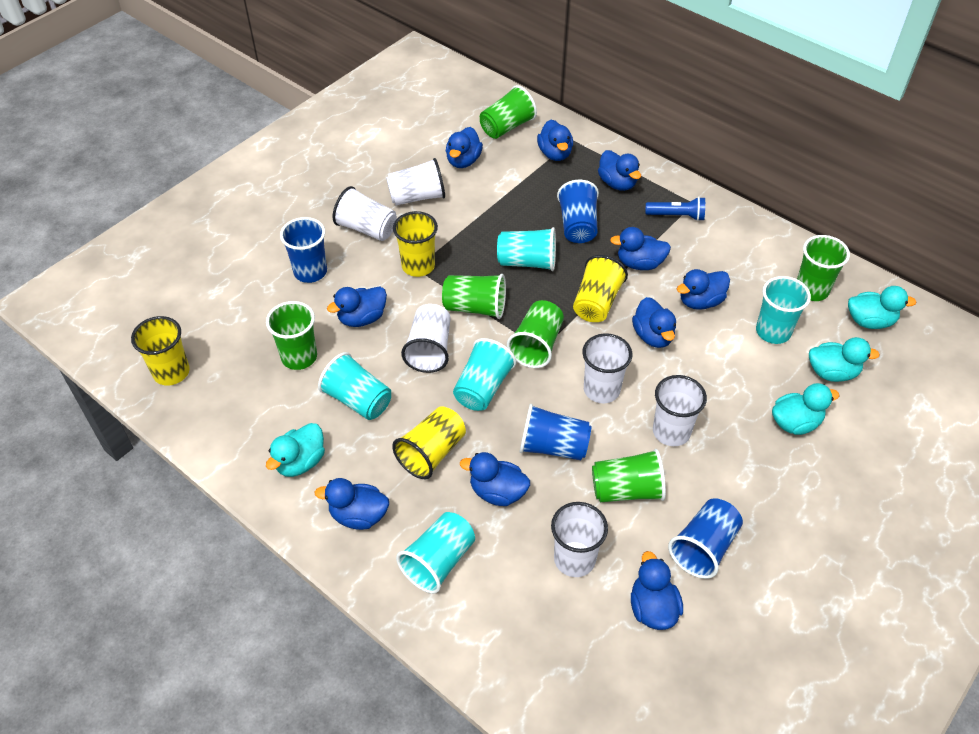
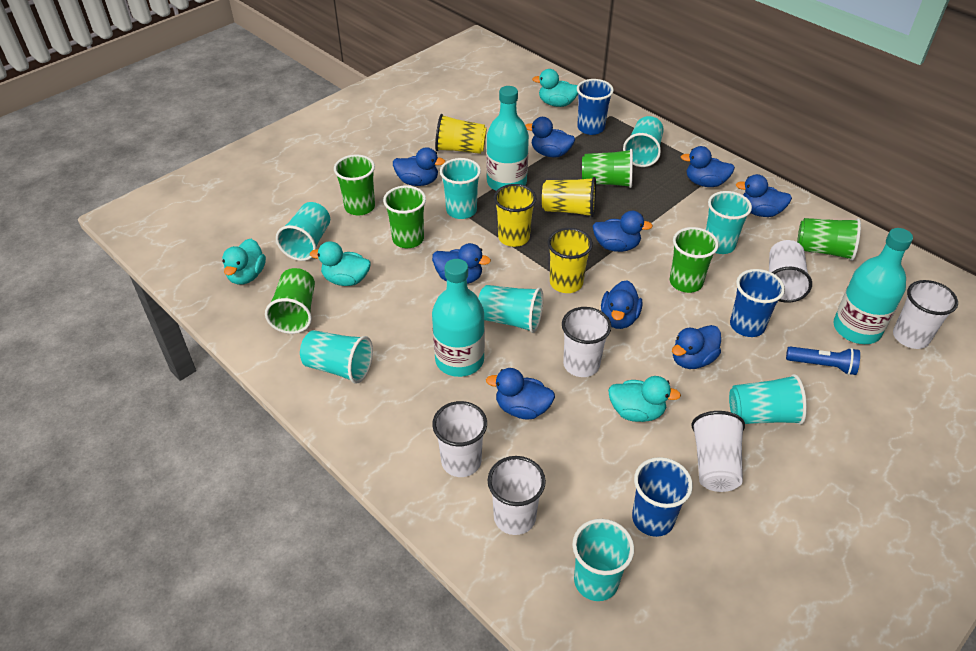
blue cup: [280,217,327,283] [520,404,591,460] [557,180,599,243] [668,498,743,579] = 4 -> [577,79,614,135] [632,457,693,537] [730,269,785,337] = 3
blue duck: [314,478,389,530] [327,286,387,327] [446,127,483,168] [460,452,530,506] [537,120,573,161] [598,150,641,191] [610,227,671,270] [631,551,683,630] [632,297,676,348] [677,269,730,310] = 10 -> [393,147,445,186] [432,243,491,284] [486,368,555,419] [525,117,575,157] [593,211,653,252] [601,280,642,329] [672,325,721,369] [681,146,735,187] [736,174,792,217] = 9
turquoise bottle: none = 0 -> [432,259,485,377] [486,86,529,191] [833,228,913,344] = 3
turquoise cup: [318,352,391,420] [396,512,475,594] [453,338,516,411] [497,227,556,271] [756,276,811,344] = 5 -> [276,202,330,261] [300,330,373,384] [440,158,481,219] [478,285,543,333] [572,519,634,601] [623,116,664,167] [706,191,752,254] [729,374,807,425] = 8

